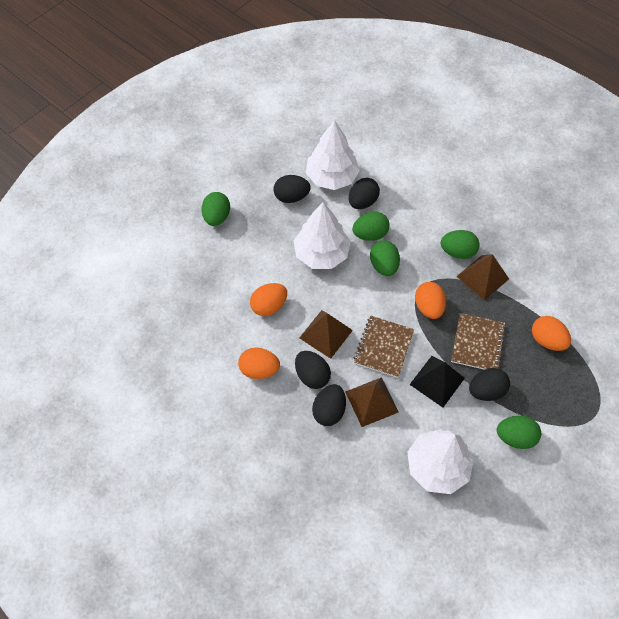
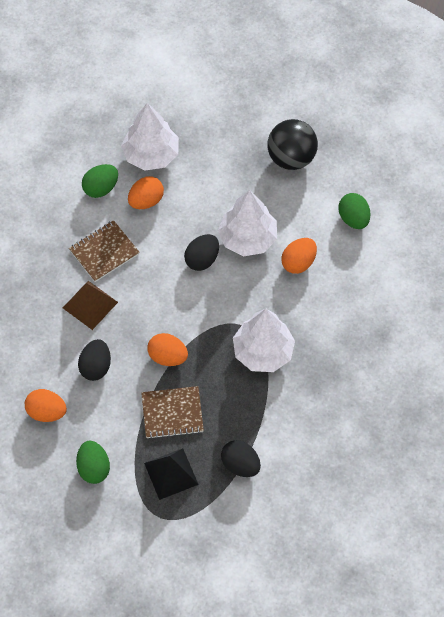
black ball: none = 0 -> [267,119,318,170] = 1
black egg: [274,175,311,203] [295,351,331,389] [312,384,346,426] [349,178,380,209] [469,368,510,401] = 5 -> [78,339,111,381] [184,234,219,271] [221,440,261,477] = 3
brown pyramid: [299,310,353,359] [345,377,399,427] [457,254,509,301] = 3 -> [63,281,118,330] = 1
green egg: [202,192,230,226] [352,212,390,241] [370,240,400,276] [441,230,480,259] [497,416,541,449] = 5 -> [76,441,110,484] [82,164,118,198] [338,193,370,229] = 3

